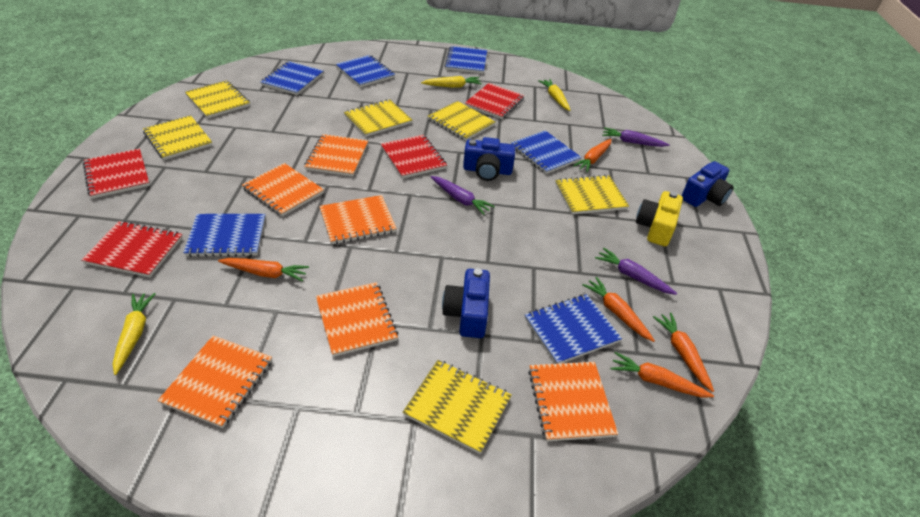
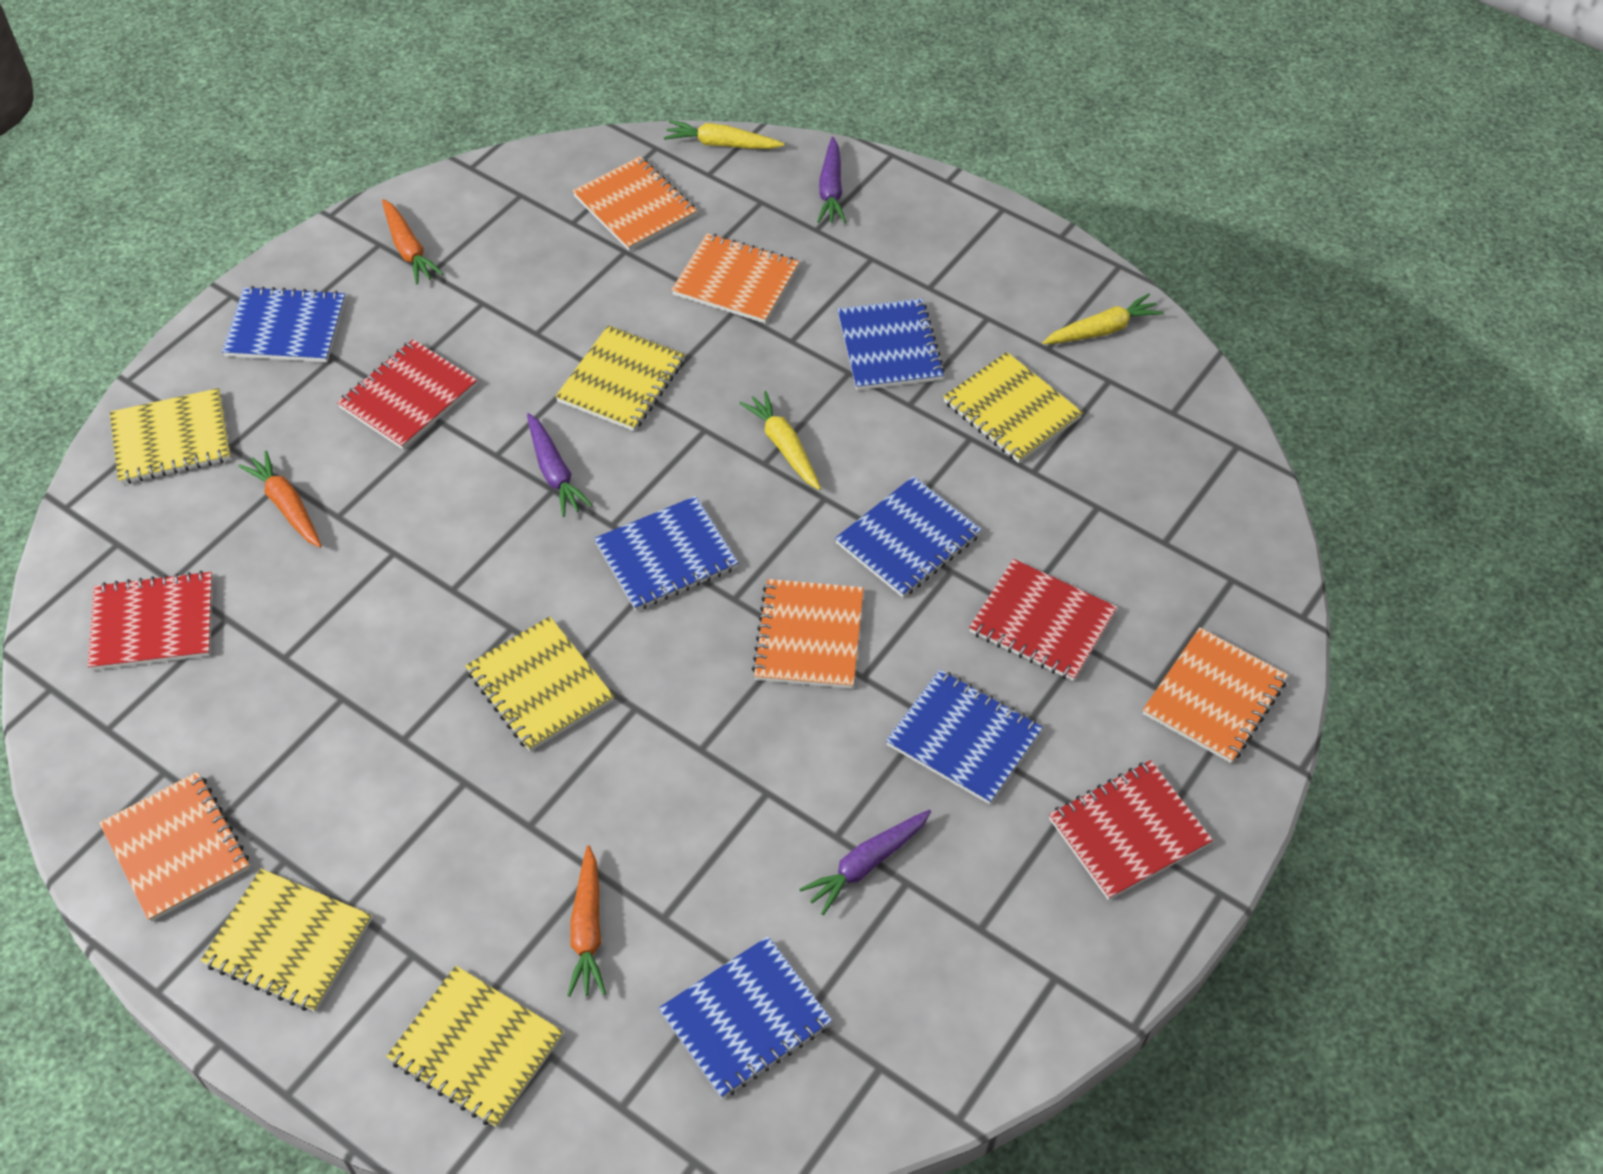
blue camera: [442,268,490,338] [463,137,516,181] [682,161,734,207] = 3 -> none = 0
orange carrot: [218,258,309,282] [573,139,612,172] [582,277,655,342] [611,352,714,397] [653,313,714,392] = 5 -> [238,451,322,548] [382,199,444,284] [567,845,606,997] = 3
orange notebook: [158,335,272,428] [242,163,324,216] [304,134,368,177] [316,282,398,357] [319,195,397,244] [528,362,618,442] = 6 -> [99,772,250,922] [573,156,697,251] [672,233,799,324] [752,579,864,689] [1143,628,1288,763] = 5
yellow camera: [636,191,683,246] = 1 -> none = 0

